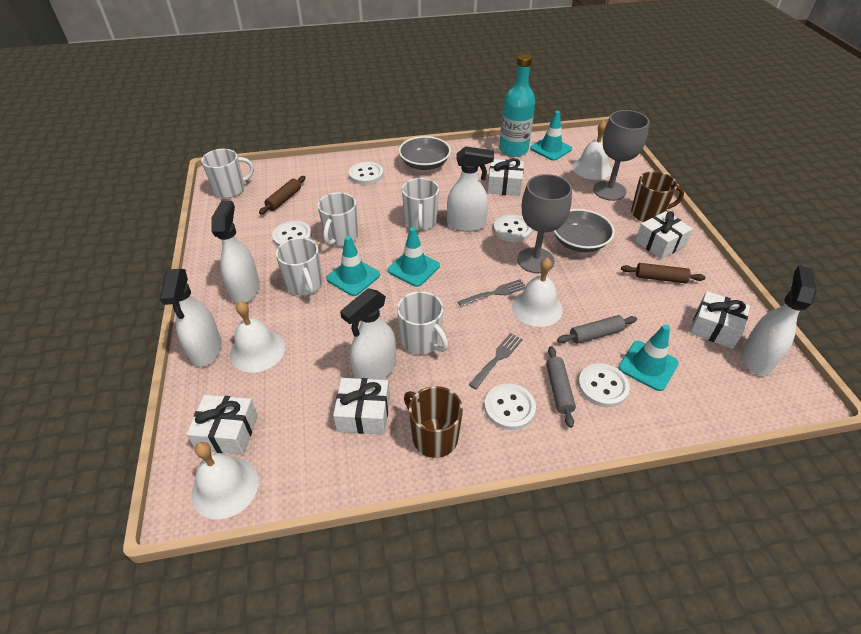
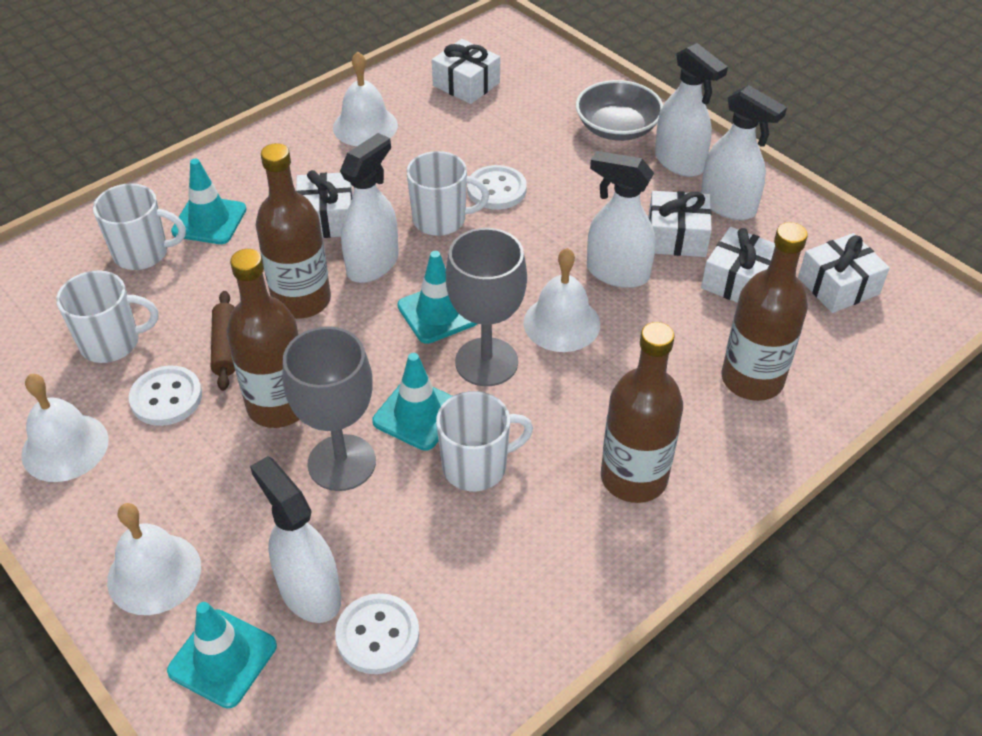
brown bottle: none = 0 -> [227,249,300,428] [256,143,331,319] [601,322,683,503] [722,222,808,401] = 4
brown mug: [404,386,463,458] [631,171,684,222] = 2 -> none = 0
brown rolling pin: [259,176,306,215] [621,263,706,283] = 2 -> [211,291,235,391] = 1
grey bowl: [399,136,451,170] [553,209,615,252] = 2 -> [576,80,663,141] = 1
grey fork: [458,279,526,307] [469,333,523,389] = 2 -> none = 0
grey rolling pin: [546,346,576,428] [557,315,637,344] = 2 -> none = 0
turquoise bottle: [499,54,535,157] = 1 -> none = 0
white button: [272,221,312,247] [349,162,383,185] [484,384,536,430] [494,214,532,242] [578,363,630,407] = 5 -> [129,366,202,426] [335,593,419,674] [467,165,527,210] = 3
white mug: [201,149,254,198] [276,238,322,295] [317,192,358,246] [397,291,448,354] [402,178,439,230] = 5 -> [56,271,158,363] [93,183,186,270] [406,151,489,236] [436,391,533,491] = 4

